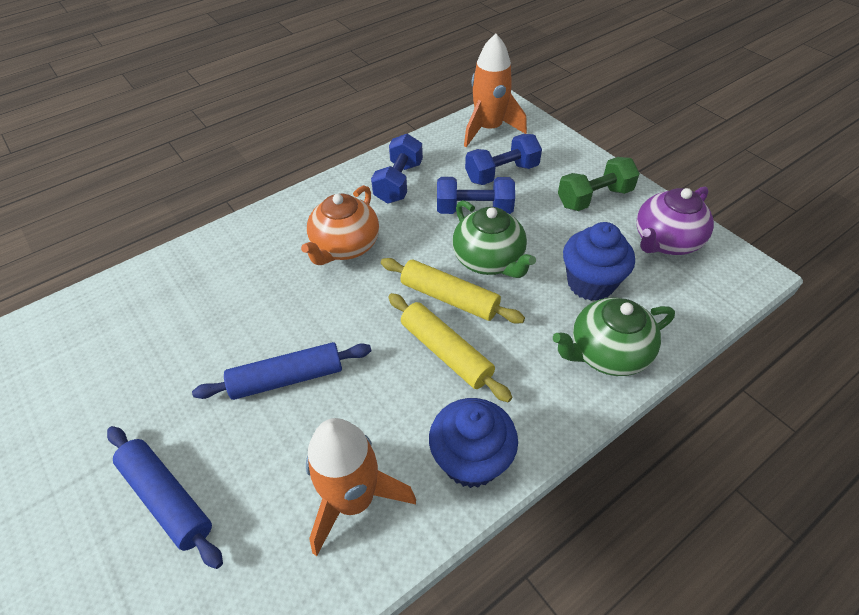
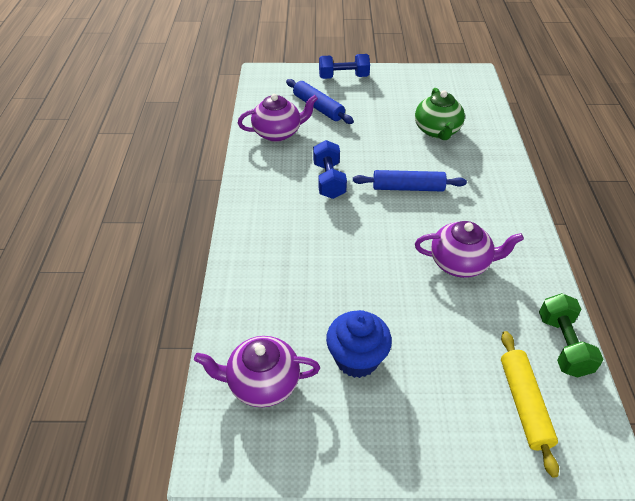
blue cupcake: [429,398,518,488] [563,222,635,301] = 2 -> [326,310,392,378] = 1
blue dumbbell: [371,134,423,204] [437,177,515,214] [465,134,542,185] = 3 -> [313,140,347,199] [319,54,370,79] = 2
green teapot: [452,200,536,278] [553,298,675,376] = 2 -> [415,88,465,140] = 1
orange rocket: [306,418,416,556] [464,34,527,147] = 2 -> none = 0
orange teapot: [301,185,379,265] = 1 -> none = 0
purple teapot: [637,187,714,255] = 1 -> [194,336,320,407] [238,94,318,142] [415,221,524,278] = 3
yellow rolling pin: [381,258,525,324] [388,293,512,402] = 2 -> [501,331,559,478] = 1

